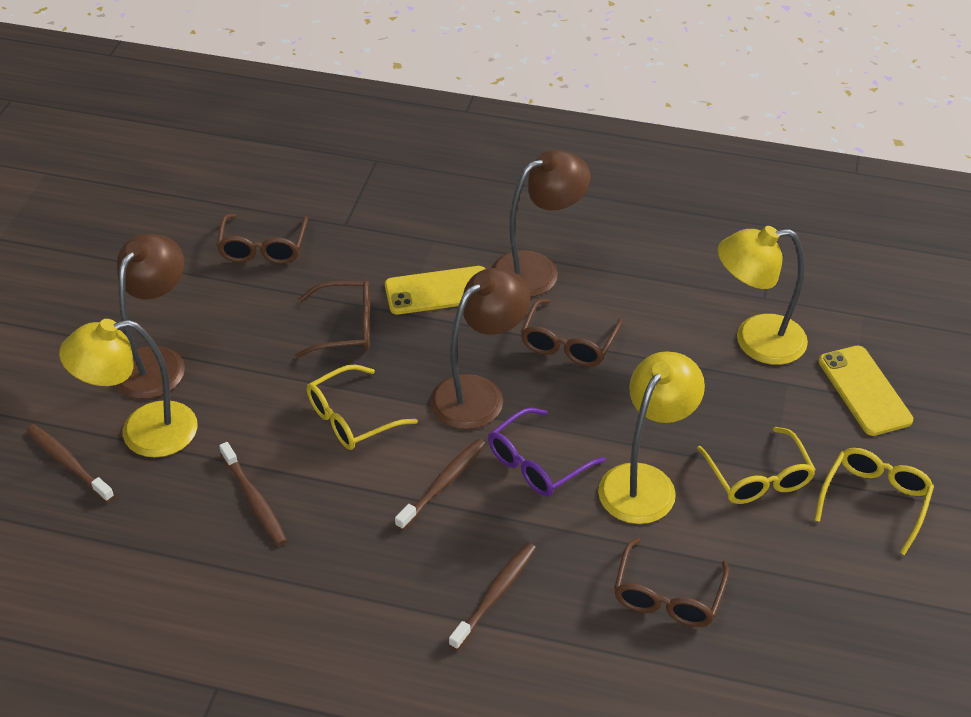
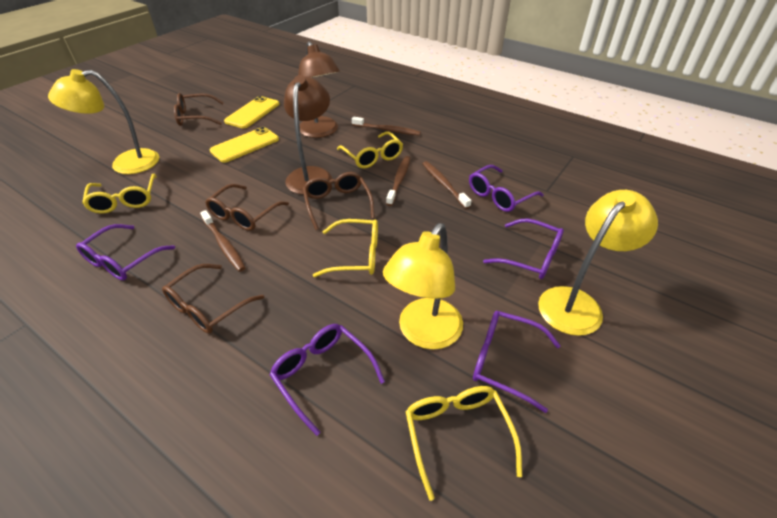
brown lamp: [115,234,185,399] [430,268,530,429] [492,150,591,297] = 3 -> [284,75,332,195] [298,41,340,138] = 2
purple glasses: [488,408,606,496] = 1 -> [76,224,175,281] [270,324,385,436] [469,165,544,212] [473,311,561,413] [483,219,564,279] = 5
yellow glasses: [307,365,418,450] [697,427,816,504] [815,448,934,555] = 3 -> [82,174,157,214] [313,219,378,277] [337,131,403,168] [405,386,522,501] = 4

